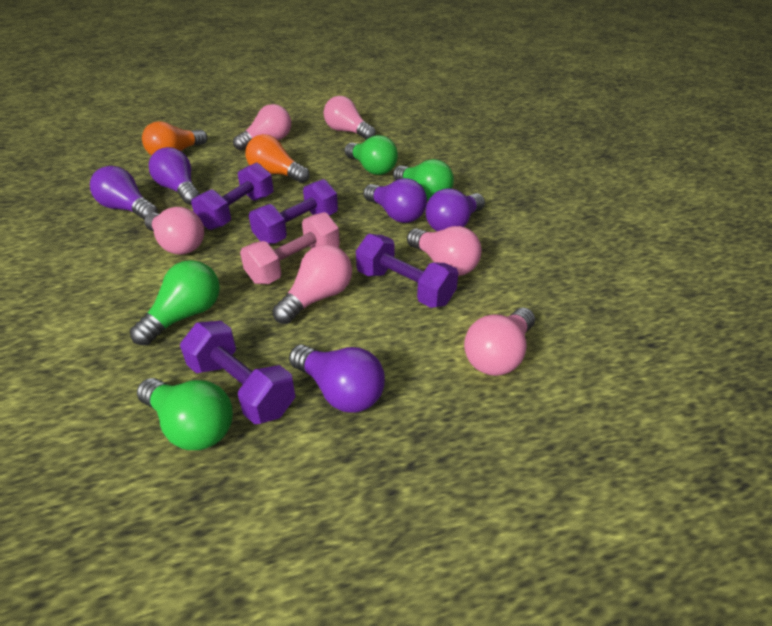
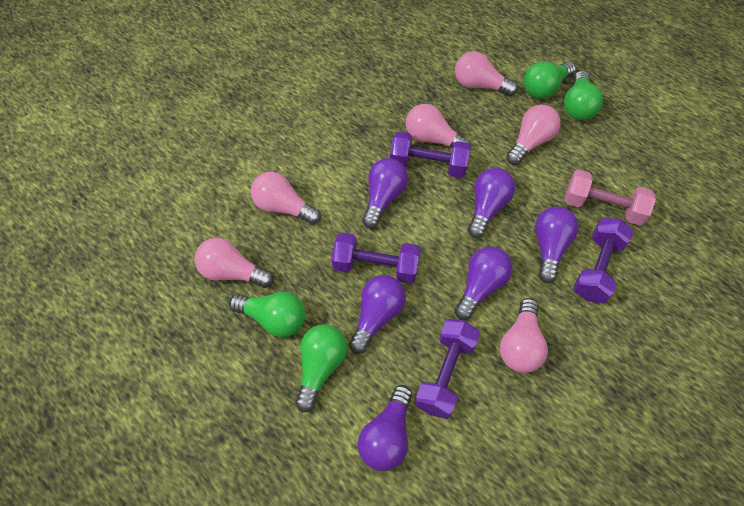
orange light bulb: [142,121,208,156] [245,134,310,183] = 2 -> none = 0
purple light bulb: [90,166,158,220] [149,147,200,205] [289,345,385,413] [363,178,427,223] [426,188,485,231] = 5 -> [349,275,406,354] [358,385,412,471] [362,158,408,229] [454,247,513,320] [468,168,515,238] [535,207,579,283] = 6

